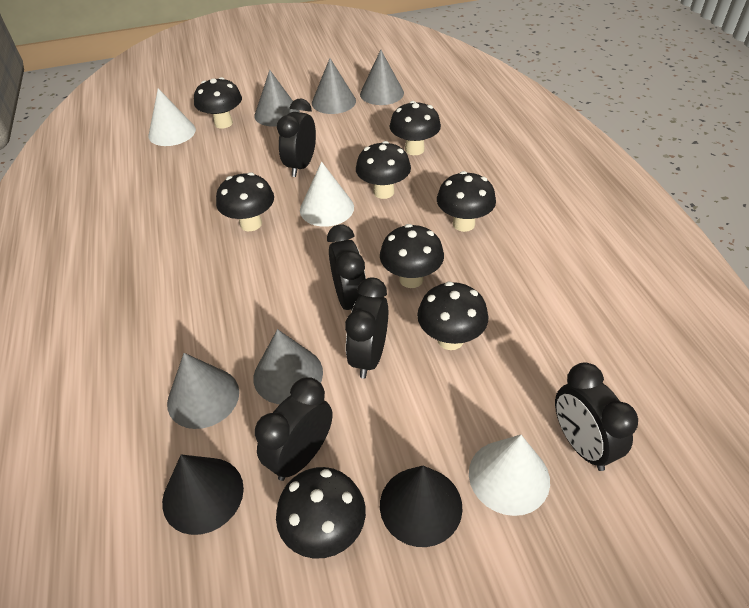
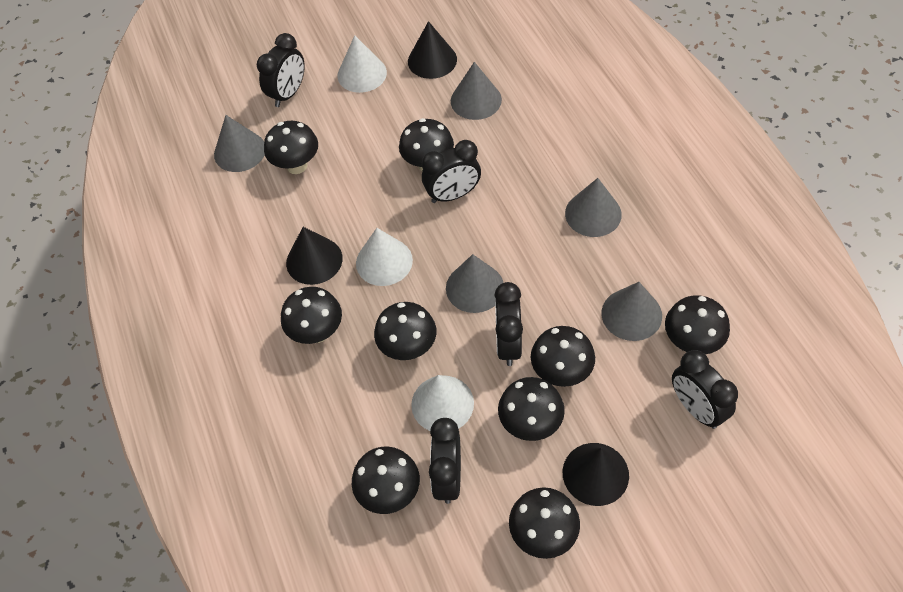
black cone: [162,455,244,535] [380,466,462,547] = 2 -> [286,227,343,285] [408,21,457,79] [563,443,629,506] = 3
black mushroom: [194,77,242,128] [216,172,274,231] [276,467,366,559] [356,141,411,199] [380,224,444,288] [390,101,441,155] [417,281,488,350] [437,171,496,232] = 8 -> [264,121,318,174] [281,287,342,344] [352,447,420,514] [374,302,436,360] [399,118,454,171] [498,377,565,441] [509,487,580,559] [531,326,595,387] [665,295,730,354] = 9

